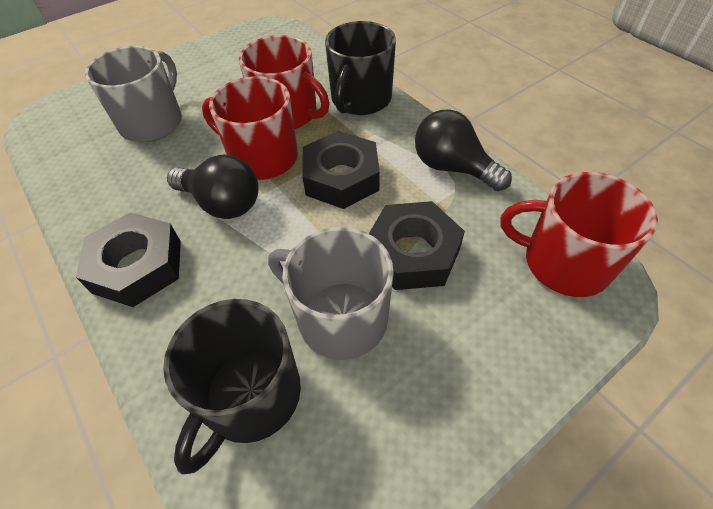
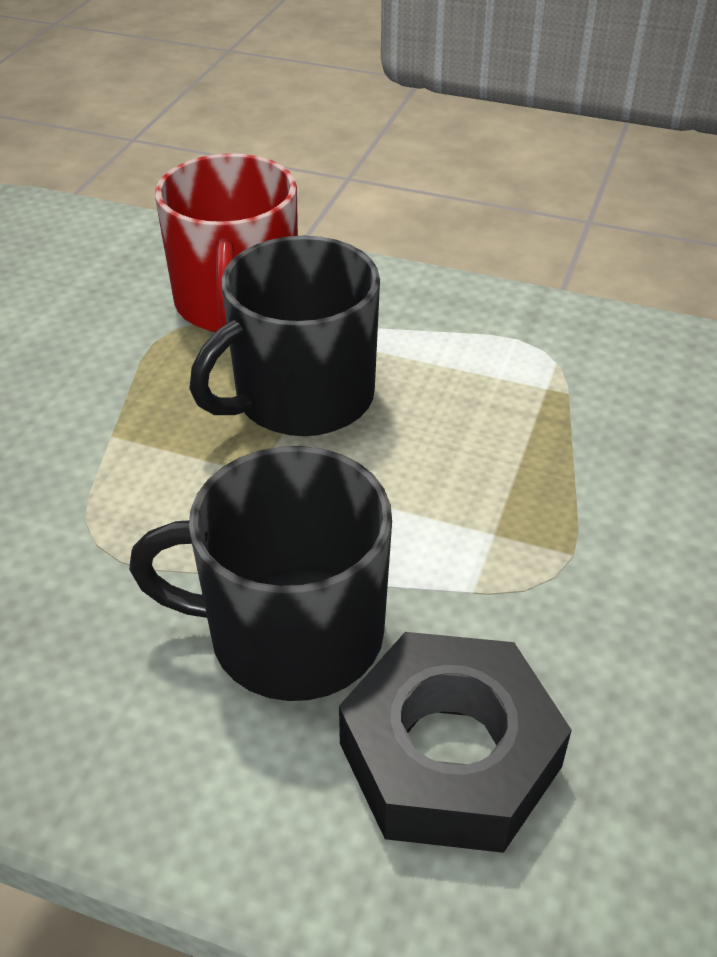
black light bulb: [167,154,259,219] [415,109,512,191] = 2 -> none = 0
black nut: [76,212,181,307] [302,131,380,209] [369,201,465,290] = 3 -> [339,632,572,853] = 1
grey mug: [85,46,182,142] [268,227,394,360] = 2 -> none = 0
red mug: [202,76,298,180] [239,35,329,129] [501,172,658,297] = 3 -> [155,153,298,332] = 1

